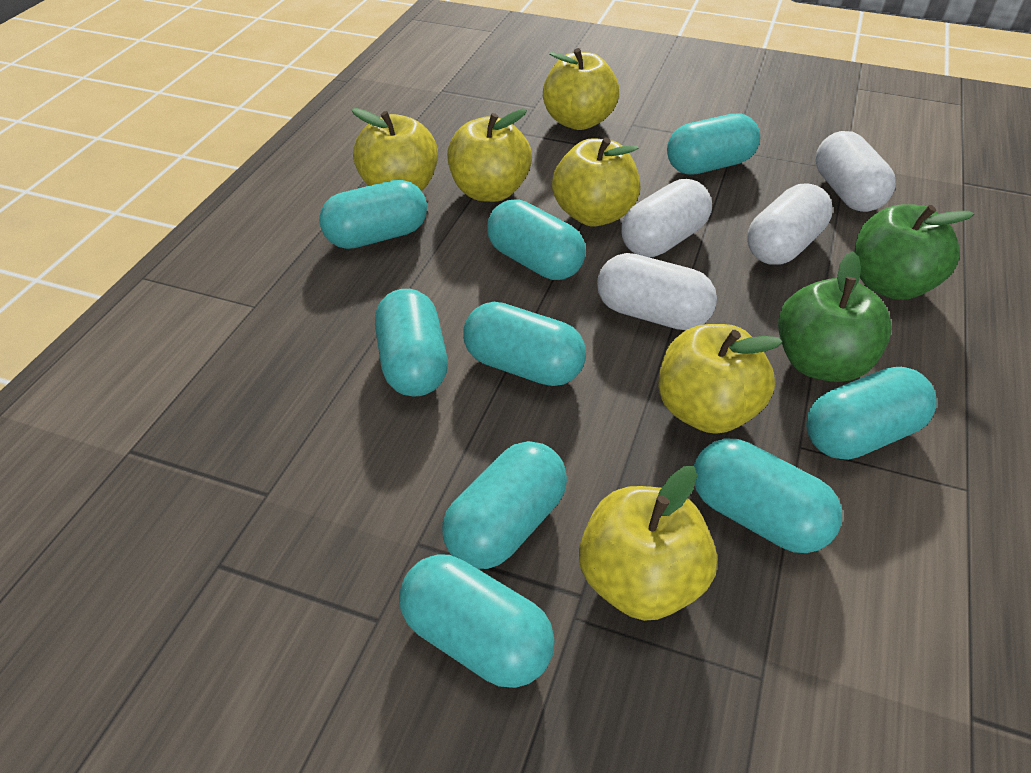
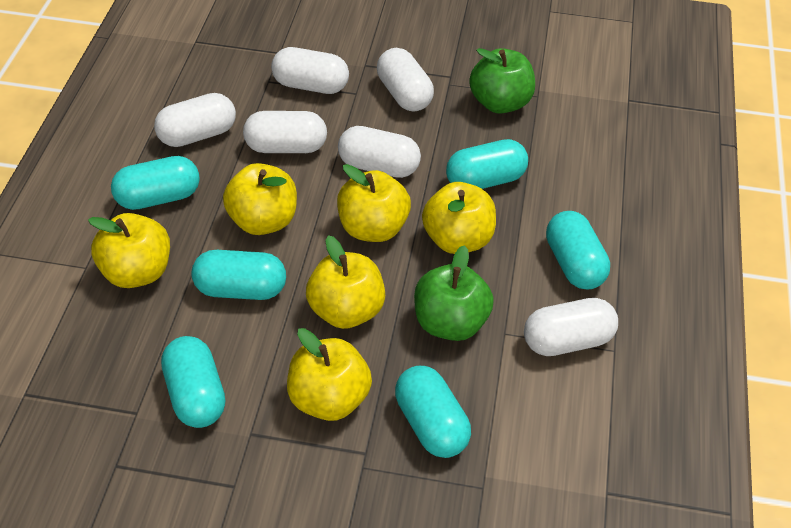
turquoise capsule: [319,180,427,249] [375,289,448,396] [399,554,555,688] [442,441,567,569] [463,302,586,386] [487,200,586,280] [667,114,760,175] [694,439,842,553] [806,367,937,460] = 9 -> [111,156,200,210] [161,336,225,428] [192,250,286,300] [395,366,471,458] [446,139,528,189] [546,211,610,289] = 6
white capsule: [597,253,717,330] [621,179,712,257] [747,183,833,265] [816,131,896,212] = 4 -> [154,93,236,147] [243,111,327,153] [271,47,349,94] [338,126,421,178] [377,48,434,112] [524,298,618,356] = 6

